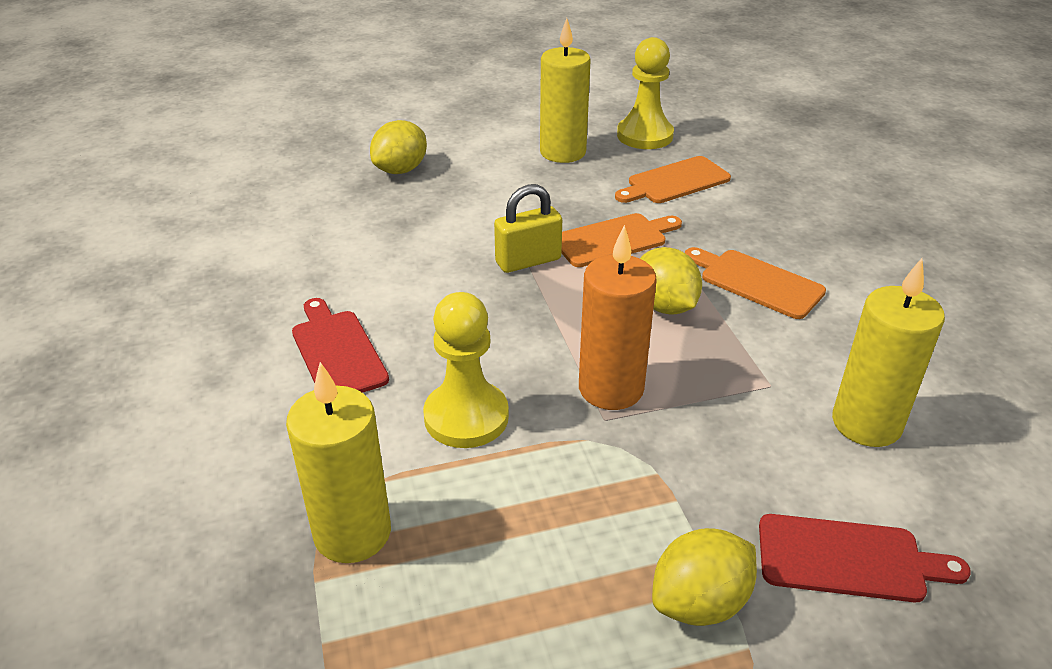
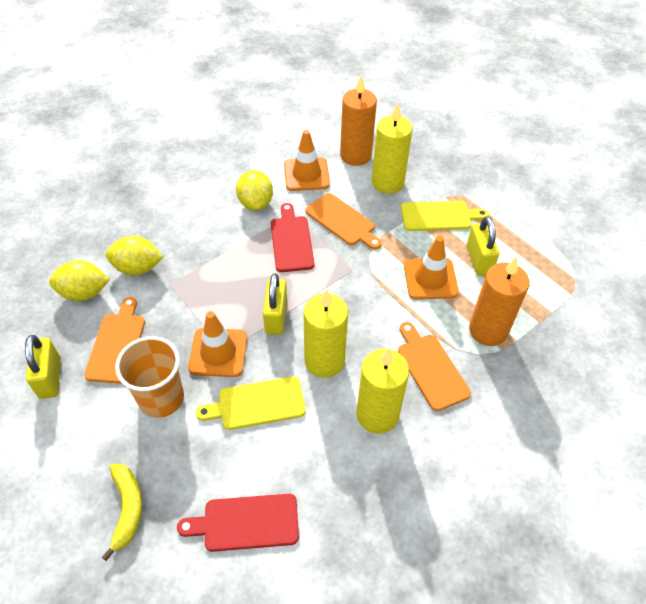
orange candle: [579,225,657,410] = 1 -> [340,75,377,166] [469,256,529,346] = 2
orange cup: none = 0 -> [115,336,184,418] = 1
orange traffic cone: none = 0 -> [188,311,247,377] [284,130,330,191] [404,236,459,300] = 3
yellow banana: none = 0 -> [102,464,142,561] = 1
yellow cutting board: none = 0 -> [196,376,306,430] [401,201,489,231] = 2
yellow padlock: [494,184,562,273] = 1 -> [25,335,61,399] [263,273,287,335] [467,216,499,276] = 3
yellow pawn: [423,292,509,448] [617,37,674,149] = 2 -> none = 0

